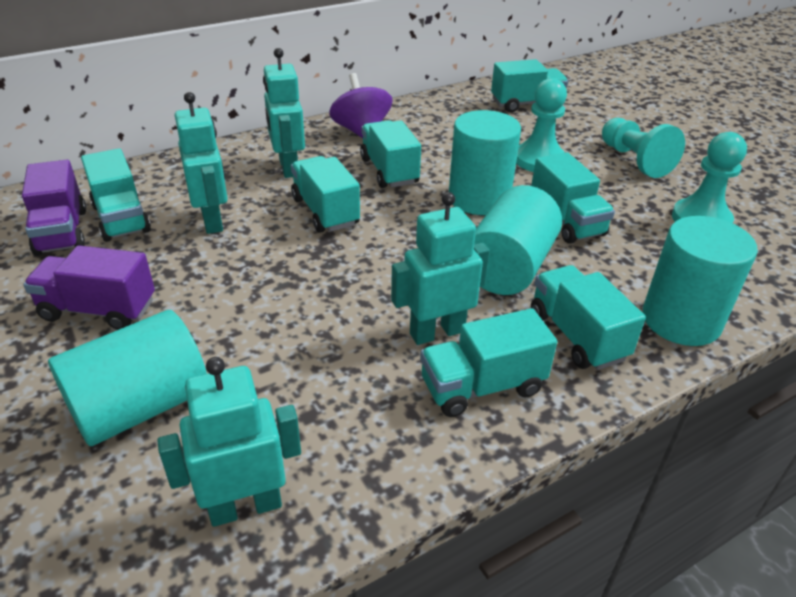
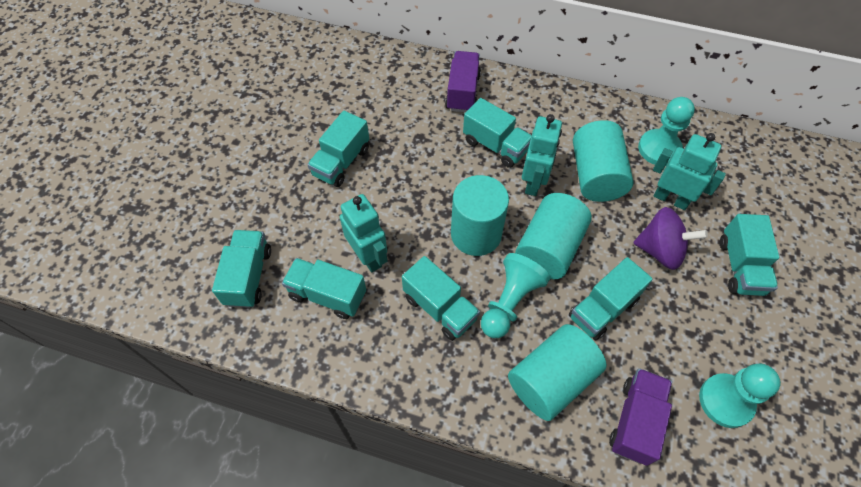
turquoise robot: [157,357,301,527] [175,92,228,234] [263,48,305,178] [391,192,490,345] = 4 -> [340,194,387,272] [522,114,562,196] [653,133,726,210] = 3

